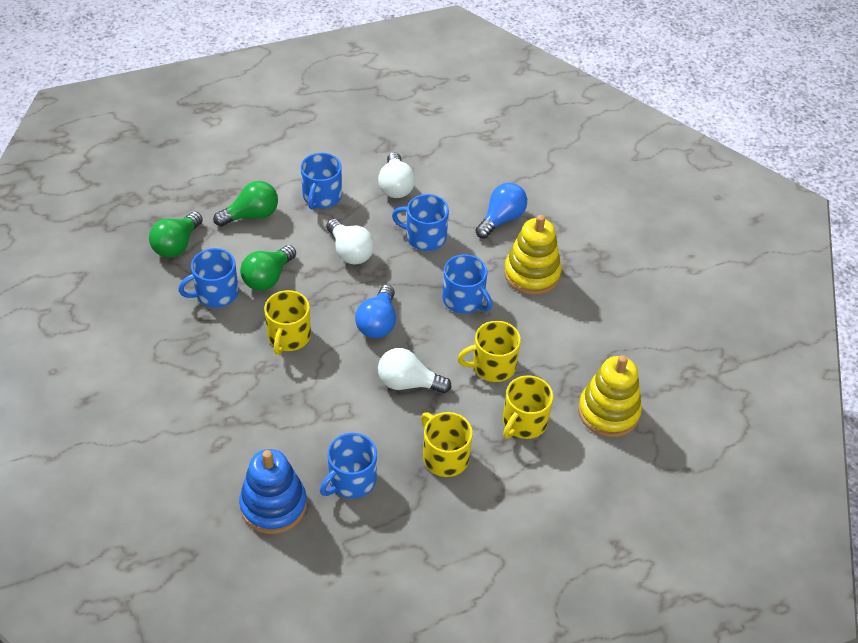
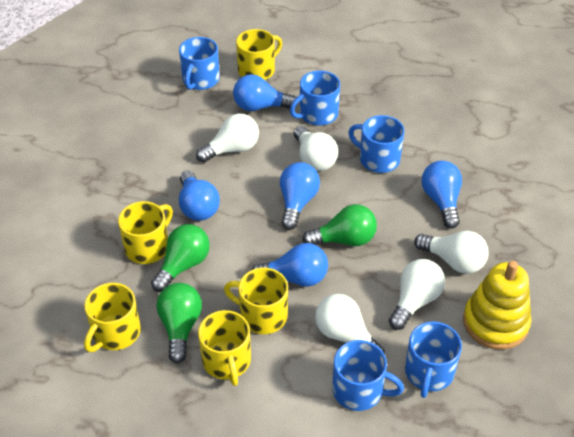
blue light bulb: [355,285,396,338] [475,183,527,239] = 2 -> [179,171,220,221] [233,74,298,111] [252,243,328,287] [280,162,320,230] [421,161,462,229] = 5
blue stacking toy: [239,449,307,534] = 1 -> none = 0
white light bulb: [326,219,374,265] [378,152,415,198] [378,348,451,393] = 3 -> [196,114,259,163] [294,126,338,171] [315,294,385,353] [389,259,445,330] [414,231,489,274] = 5
yellow mug: [264,290,311,355] [421,412,473,477] [458,321,521,382] [503,375,553,439] = 4 -> [84,283,141,352] [118,201,173,264] [198,310,251,386] [224,268,288,334] [236,29,282,80] = 5
yellow stacking toy: [504,215,562,295] [578,355,642,437] = 2 -> [463,261,531,350] = 1

